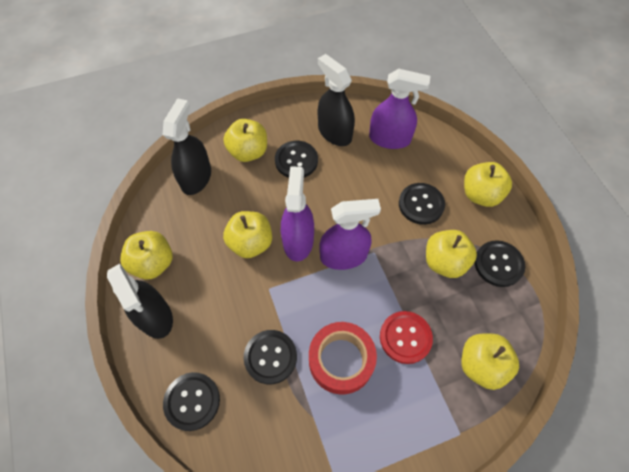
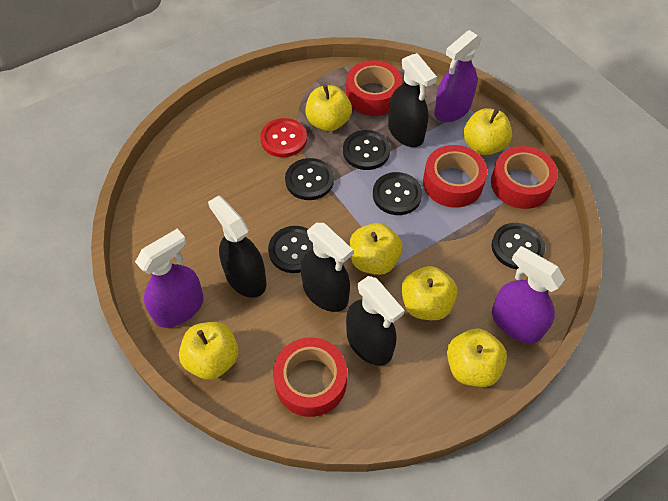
black spray bottle: [107,264,173,339] [163,98,211,195] [318,54,355,146] = 3 -> [208,195,266,298] [301,223,353,312] [346,276,405,366] [388,53,437,147] = 4
red tape: [309,322,377,395] = 1 -> [273,337,347,417] [346,60,402,116] [423,145,488,208] [491,146,558,209] = 4

